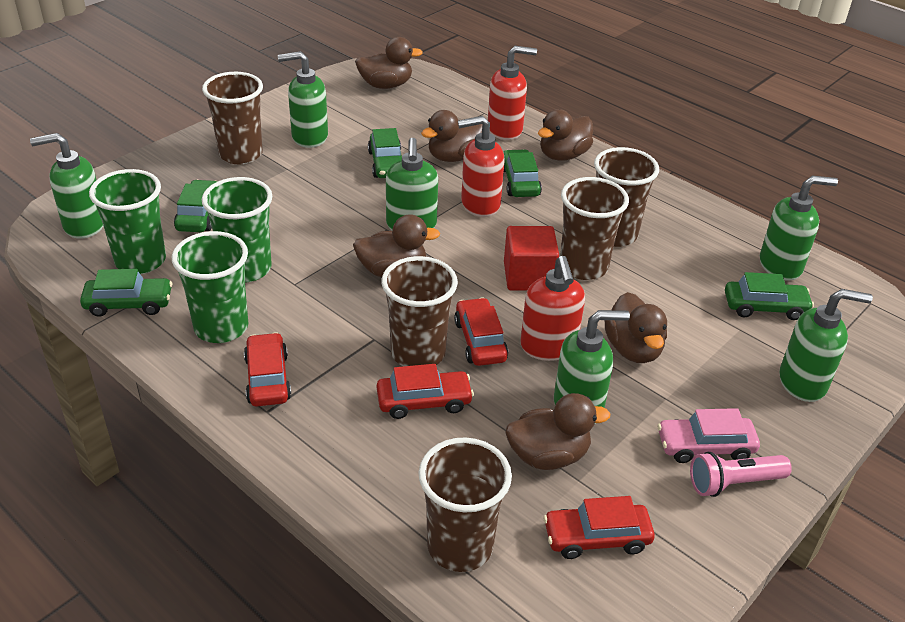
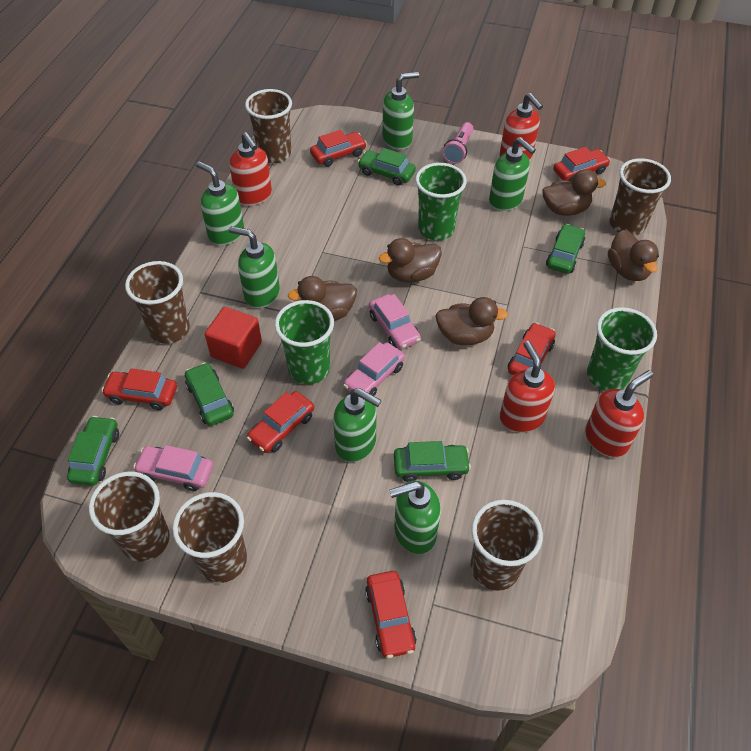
brown cup: [202,72,263,164] [381,256,458,366] [418,437,512,572] [560,177,629,280] [594,147,659,247] = 5 -> [89,472,170,562] [125,261,190,344] [173,492,247,583] [245,89,292,163] [470,500,543,591] [610,158,671,236] = 6
brown duck: [353,214,440,277] [355,37,423,89] [421,110,482,162] [506,393,610,470] [538,109,593,161] [605,292,667,363] = 6 -> [288,276,357,321] [379,238,442,282] [436,297,509,345] [543,169,606,216] [608,230,659,281] = 5
pink car: [658,408,760,463] = 1 -> [133,445,213,491] [343,342,405,396] [369,294,421,350] = 3
red car: [244,332,291,406] [377,364,474,419] [454,298,508,366] [544,496,655,559] = 4 -> [102,368,177,410] [247,391,314,453] [310,130,367,167] [365,571,417,658] [508,323,556,375] [553,147,610,182] = 6
red soap dispenser: [458,116,505,217] [488,46,537,140] [520,256,585,361] = 3 -> [229,132,272,206] [500,93,543,160] [500,341,555,433] [585,370,653,457] = 4

